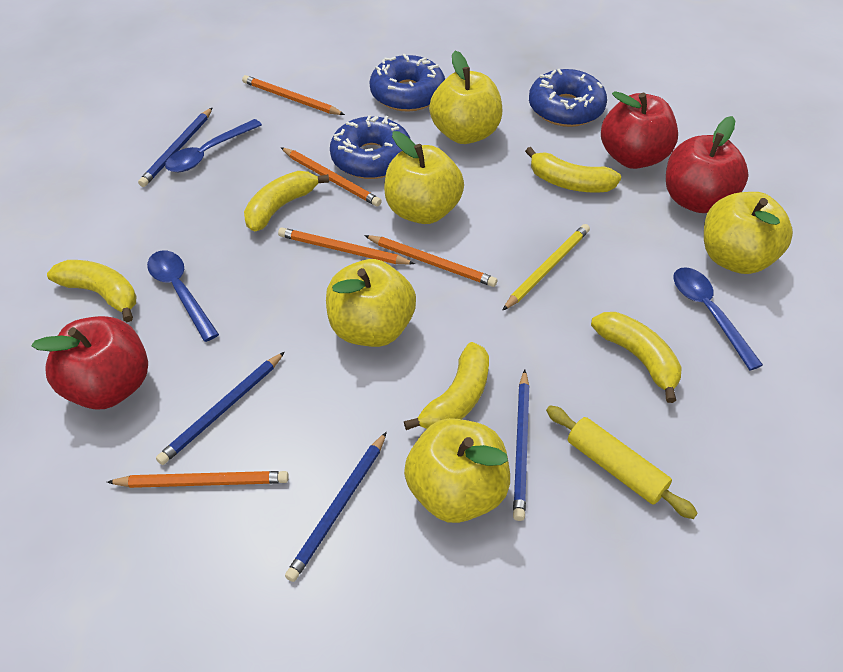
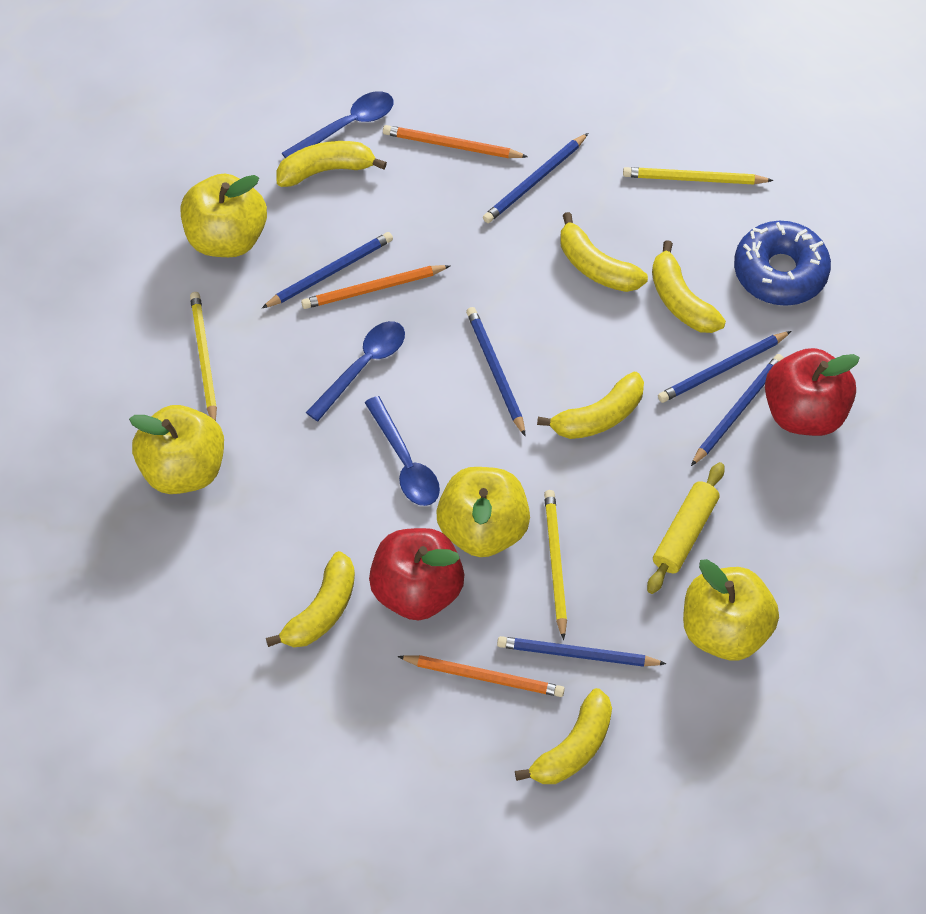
blue donut: [330,115,411,179] [370,54,445,112] [529,69,607,127] = 3 -> [734,221,831,306] = 1
blue pencil: [138,107,213,187] [156,352,285,465] [285,432,387,582] [513,370,529,521] = 4 -> [262,232,393,308] [466,307,525,436] [483,133,588,223] [497,636,666,667] [658,331,792,403] [691,354,784,466] = 6
orange pencil: [107,471,289,488] [242,75,345,115] [278,228,415,264] [281,147,382,207] [364,235,497,287] = 5 -> [301,265,450,309] [383,125,528,158] [398,655,565,697] = 3
red apple: [32,316,148,409] [601,91,678,169] [666,116,748,213] = 3 -> [369,528,464,620] [765,348,860,436] = 2
yellow apple: [326,259,416,347] [384,131,464,224] [404,418,510,523] [429,51,502,144] [704,192,793,274] = 5 -> [129,405,224,494] [180,174,267,257] [436,467,530,557] [683,559,779,660] = 4
yellow banana: [47,260,136,322] [244,171,329,232] [404,342,489,430] [525,147,621,193] [591,312,682,403] = 5 -> [266,551,355,647] [276,141,387,187] [515,688,612,784] [537,372,644,439] [561,212,648,292] [652,240,726,333] = 6
yellow pencil: [502,224,590,311] = 1 -> [190,292,217,421] [544,490,567,640] [623,167,774,185] = 3

